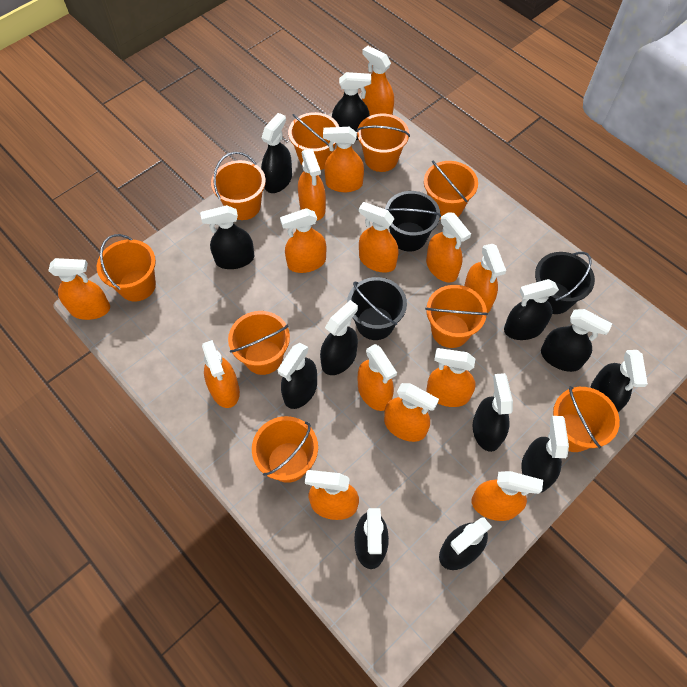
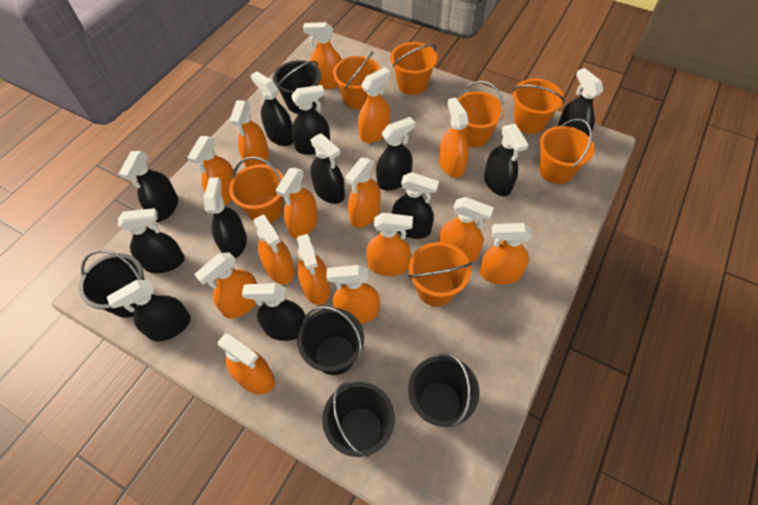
black bucket: [347,277,407,340] [385,191,441,251] [535,252,595,314] = 3 -> [79,250,145,318] [273,60,321,114] [297,306,364,375] [322,382,395,457] [408,353,479,428] = 5
orange bucket: [97,234,156,301] [211,152,266,220] [228,311,290,375] [252,416,318,483] [288,112,339,170] [356,114,410,172] [424,160,478,220] [425,285,488,348] [553,386,620,452] = 9 -> [229,156,283,223] [333,51,380,109] [391,42,437,95] [408,242,472,307] [457,81,504,148] [513,78,564,134] [539,118,595,184] = 7
orange spray bottle: [48,258,110,320] [202,340,240,408] [280,208,326,273] [298,149,326,221] [305,470,359,520] [323,127,364,192] [358,344,397,411] [359,202,399,273] [362,46,394,116] [384,383,439,442] [426,212,471,282] [427,348,476,407] [464,244,506,313] [472,471,543,521] = 14 -> [187,136,234,205] [194,252,257,318] [218,333,275,394] [230,100,269,167] [254,215,295,284] [276,168,318,239] [297,234,331,305] [303,22,342,89] [327,265,380,324] [345,157,381,228] [358,67,390,143] [366,213,413,276] [439,97,469,178] [439,197,494,262] [480,223,532,285] = 15

